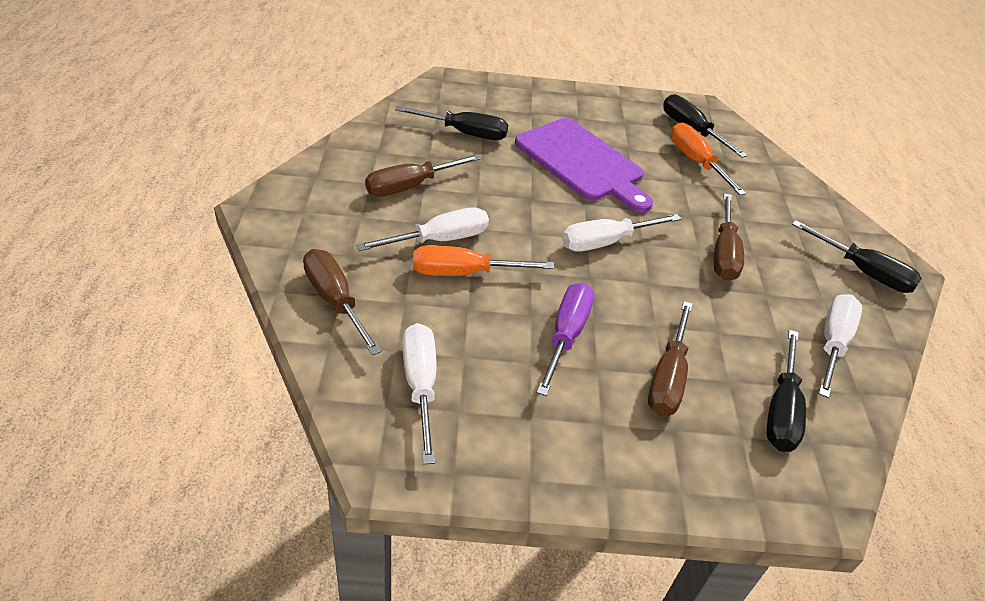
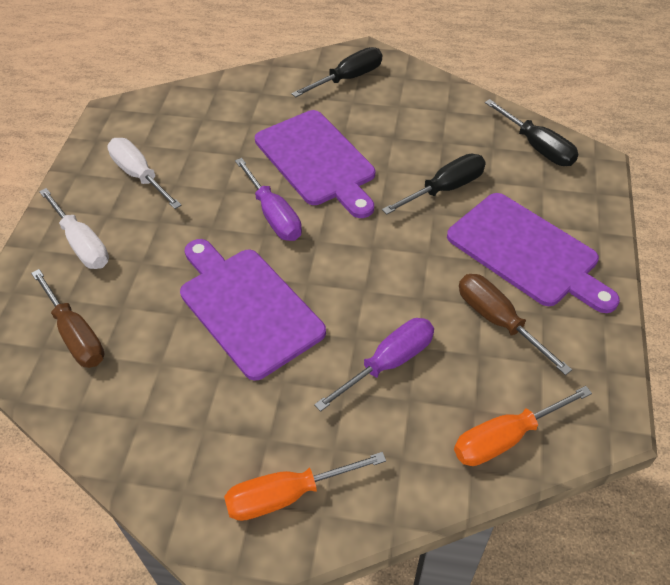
black screwdriver: [395,106,508,140] [663,94,747,158] [766,330,806,452] [792,220,922,293] = 4 -> [291,47,382,97] [382,154,486,214] [485,99,578,166] = 3
brown screwdriver: [303,249,382,355] [365,154,482,197] [648,301,693,416] [714,193,744,281] = 4 -> [31,269,104,368] [459,274,572,375] = 2
purple cutting board: [515,118,653,213] = 1 -> [180,239,326,380] [255,110,375,218] [447,193,620,313] = 3
purple screwdriver: [536,283,594,396] = 1 -> [235,158,302,241] [314,318,434,412] = 2
white screwdriver: [356,207,489,251] [403,323,436,464] [562,214,681,252] [818,294,862,398] = 4 -> [39,188,109,269] [107,138,182,209] = 2

